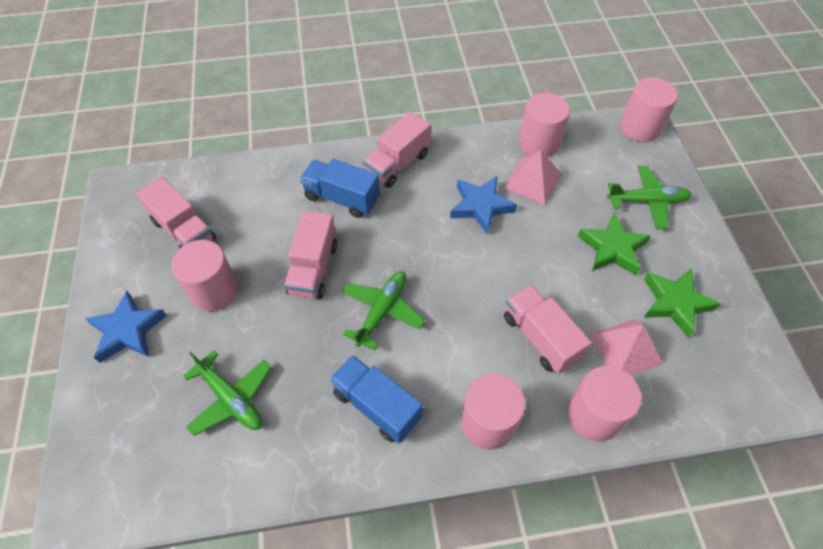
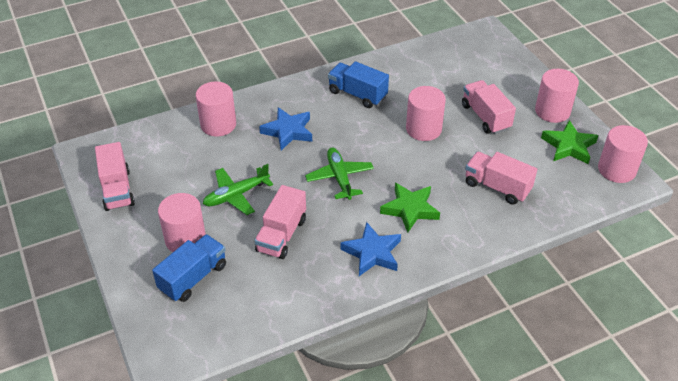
green plane: [183,350,272,436] [342,271,425,351] [607,166,692,229] = 3 -> [203,164,273,215] [305,147,374,200] = 2
pink pyramid: [504,150,562,205] [589,319,663,376] = 2 -> none = 0

